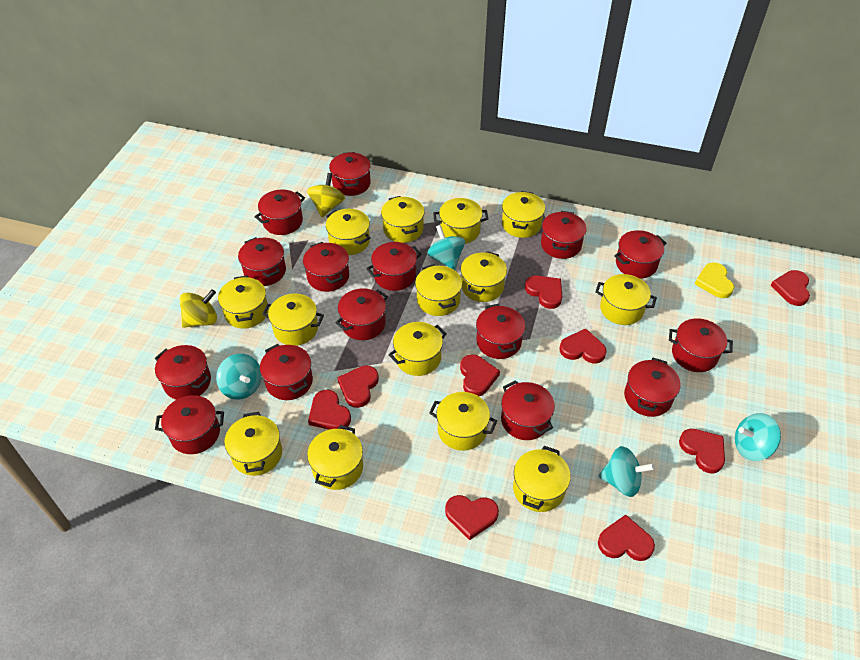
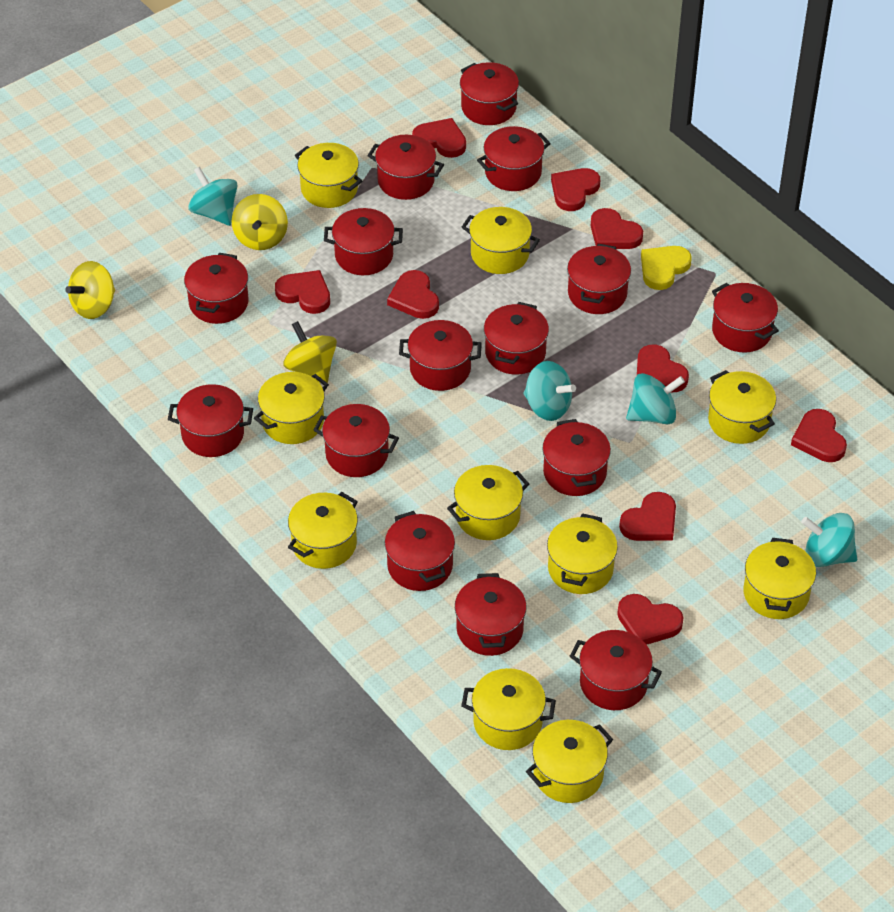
yellow pot: [218,275,268,329] [224,412,282,476] [262,294,324,346] [307,425,363,490] [326,209,370,255] [381,196,425,243] [389,322,447,376] [415,264,462,316] [429,392,497,451] [433,198,488,244] [461,251,507,302] [502,191,545,238] [513,446,571,512] [595,274,657,325] = 14 -> [254,372,329,444] [288,492,358,569] [295,143,362,208] [447,465,529,540] [461,668,556,750] [462,207,540,274] [526,720,613,803] [547,513,618,594] [708,370,776,444] [743,538,816,619] = 10
yellow spinning top: [179,289,217,328] [307,173,345,217] = 2 -> [65,261,115,319] [232,194,288,250] [283,321,337,384] = 3

